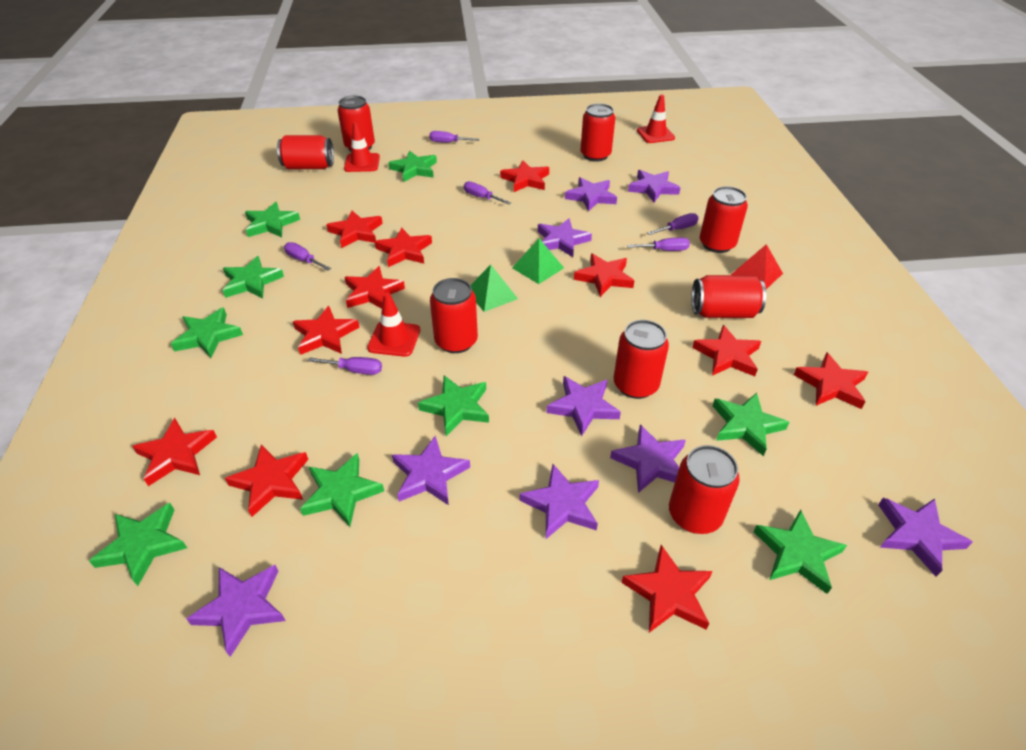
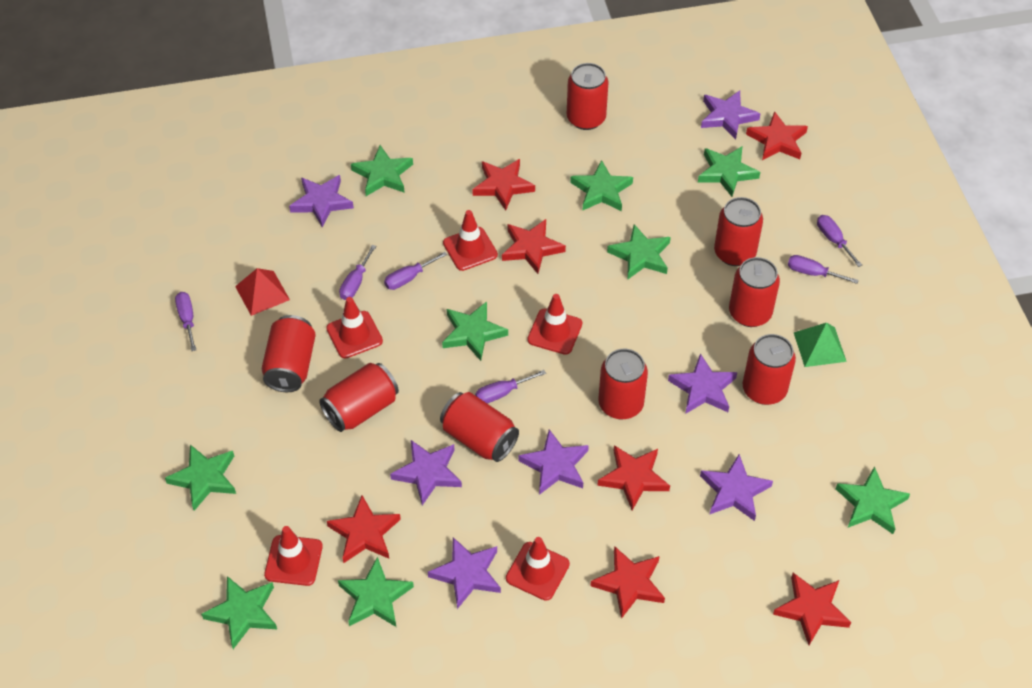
green pyramid: [471,265,518,312] [512,239,564,284] = 2 -> [794,323,847,367] = 1
purple star: [186,565,286,657] [392,436,470,505] [520,464,599,539] [538,218,592,257] [546,376,621,436] [565,177,617,212] [610,424,686,493] [628,170,681,202] [878,498,973,577] = 9 -> [289,175,354,228] [390,440,462,505] [428,537,501,609] [518,429,589,495] [668,353,737,414] [700,454,773,521] [701,90,760,140] = 7
red star: [132,418,217,486] [225,445,308,517] [293,306,360,355] [326,210,383,248] [345,266,405,309] [375,228,432,267] [500,160,549,192] [574,253,634,297] [621,545,713,633] [692,325,761,376] [794,353,868,409] = 11 -> [327,495,401,563] [472,159,535,211] [502,219,566,274] [590,546,665,619] [597,445,670,510] [746,111,808,160] [773,573,851,645] = 7
red traffic cone: [344,122,380,172] [367,292,421,357] [637,95,675,143] = 3 -> [264,526,323,586] [326,297,383,359] [443,210,498,271] [506,537,570,601] [527,294,582,355] = 5

